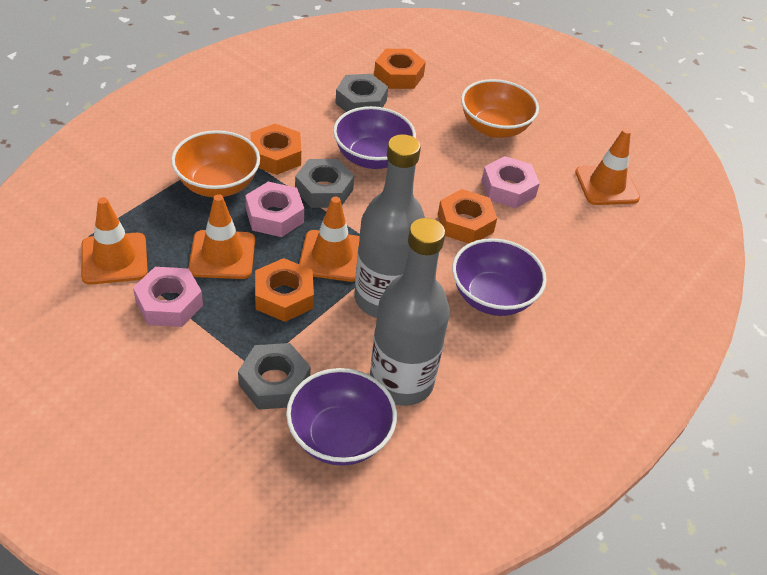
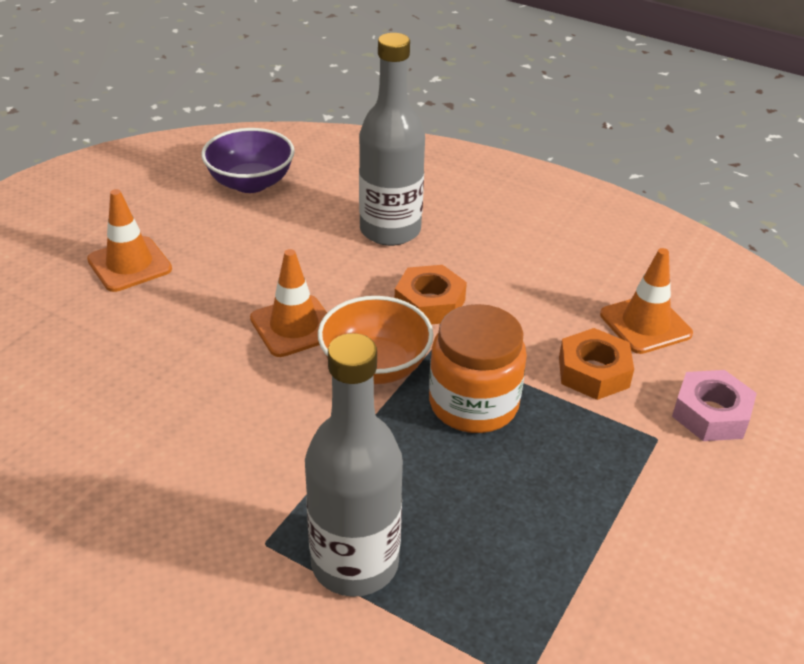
grey nut: [238,343,311,410] [295,159,354,208] [335,74,388,112] = 3 -> none = 0
orange bowl: [171,130,260,197] [461,79,539,138] = 2 -> [318,296,434,384] = 1
orange jar: none = 0 -> [429,304,527,433] = 1
orange nut: [251,124,301,175] [255,258,314,322] [374,49,426,89] [438,189,497,243] = 4 -> [395,265,467,324] [559,328,634,400] = 2
orange traffic cone: [81,197,148,285] [188,194,255,279] [299,196,360,282] [575,128,640,205] = 4 -> [87,189,172,292] [250,249,327,357] [600,248,693,354] = 3
pink nut: [133,267,203,327] [245,182,304,237] [481,156,540,208] = 3 -> [672,370,757,441] = 1
purple bowl: [286,368,397,466] [333,106,416,169] [452,238,547,316] = 3 -> [201,128,295,193] = 1

